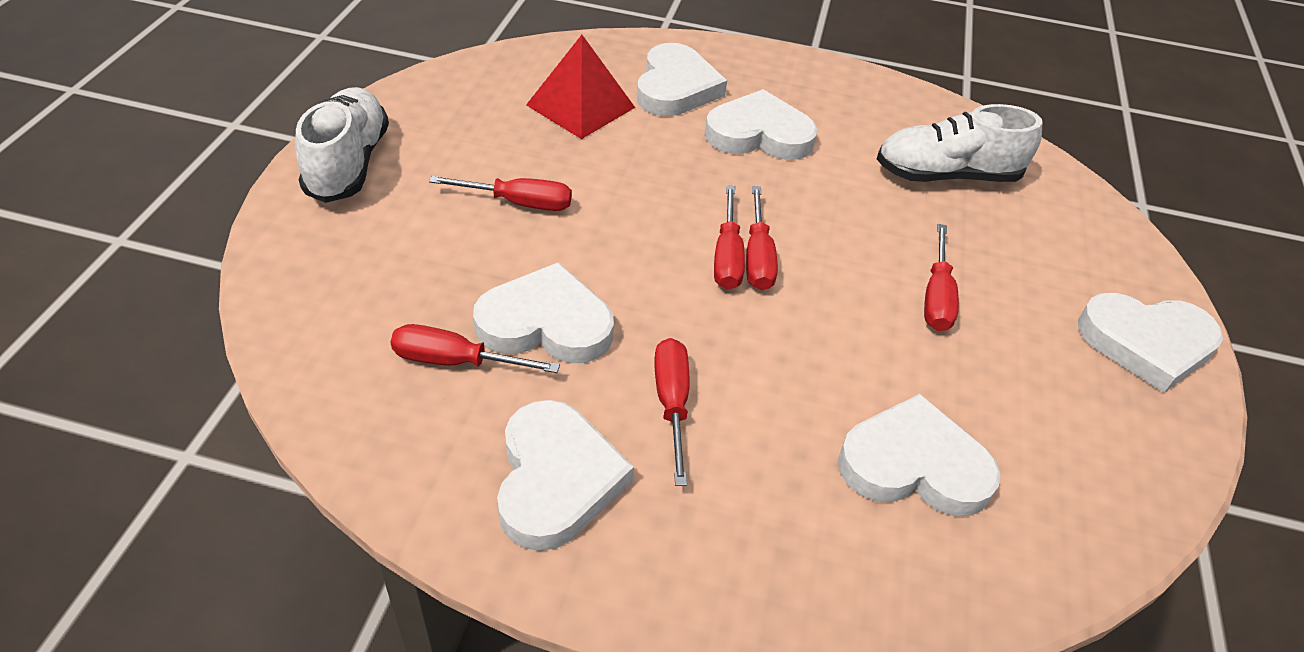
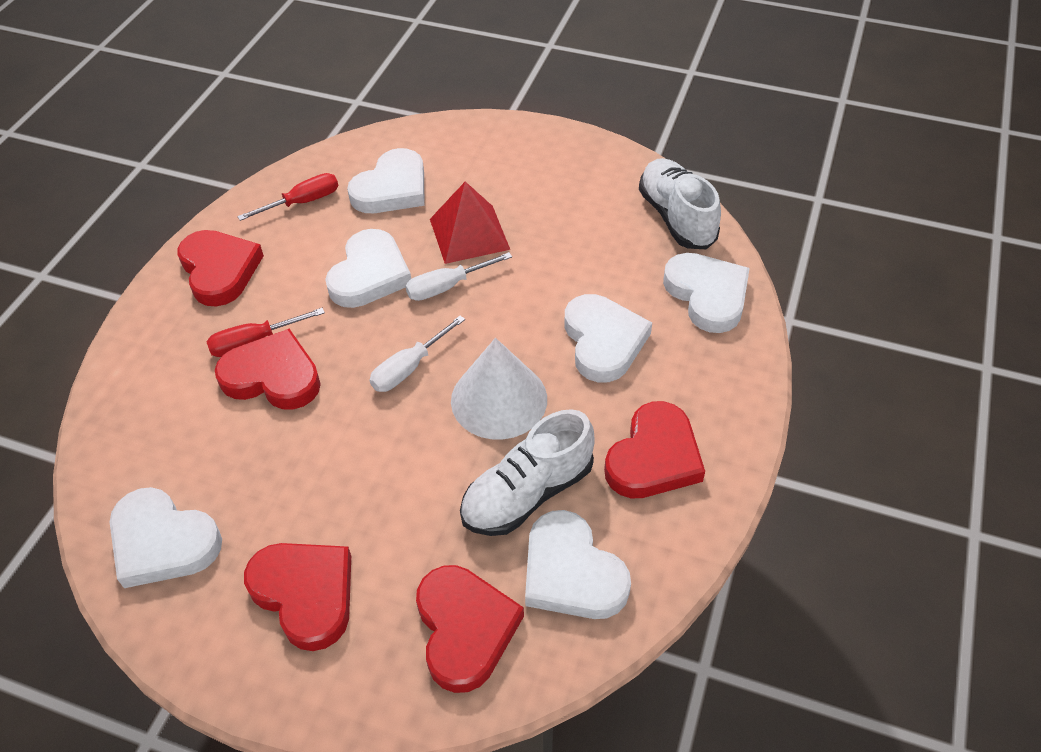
red heart: none = 0 -> [177,230,264,306] [215,329,321,410] [244,543,351,651] [416,565,524,693] [604,401,705,498] = 5
red screwdriver: [391,324,560,373] [429,176,572,211] [654,338,690,486] [714,185,745,290] [746,186,778,291] [924,224,959,331] = 6 -> [206,308,325,357] [237,173,338,221] = 2
white cone: none = 0 -> [451,338,547,440] = 1
white screwdriver: none = 0 -> [370,315,465,392] [405,252,512,301] = 2

